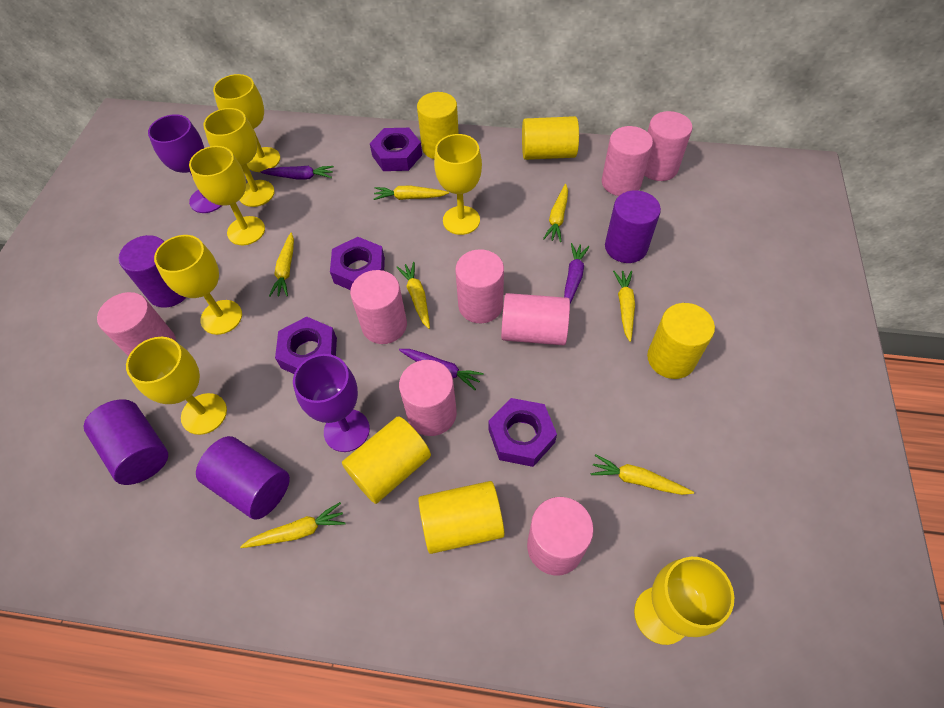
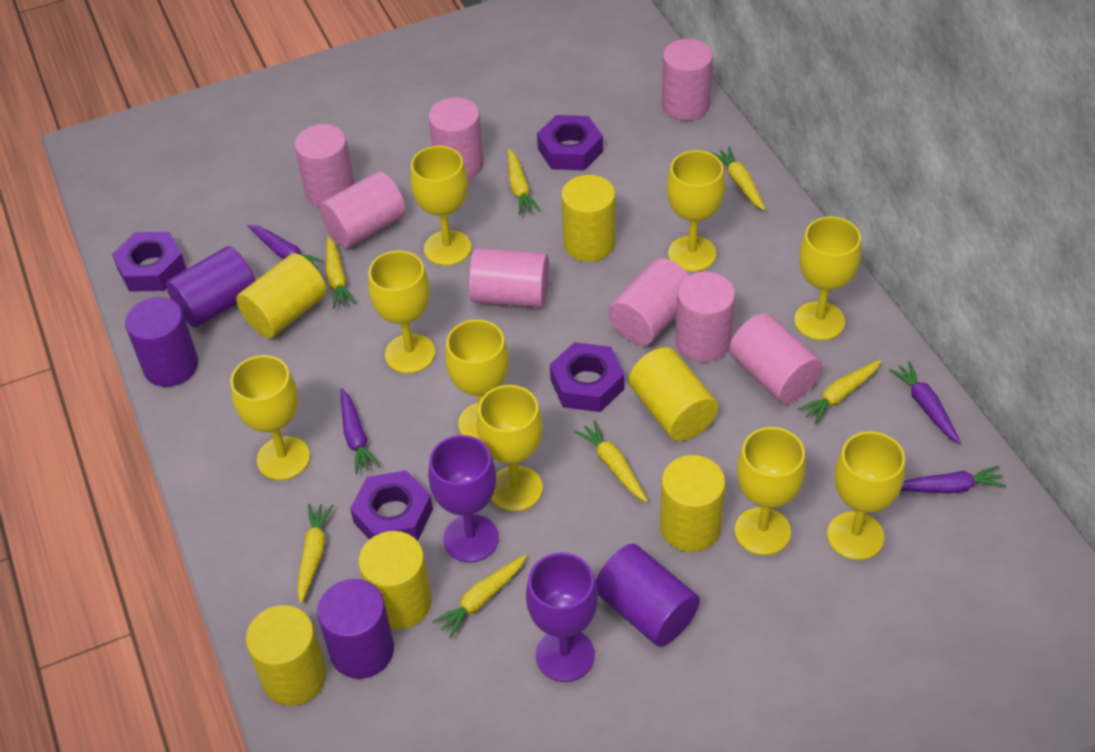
purple carrot: [260,166,334,179] [399,349,484,390] [564,243,589,304] = 3 -> [248,225,325,269] [341,388,380,474] [889,361,961,444] [901,466,1006,494] = 4
yellow cylinder: [342,416,431,504] [417,92,459,159] [418,481,505,554] [522,116,579,160] [647,303,715,379] = 5 -> [236,253,327,338] [246,605,327,706] [358,531,432,629] [561,175,616,262] [629,347,719,441] [660,455,726,552] = 6
yellow goblet: [126,337,227,435] [154,235,242,335] [189,146,265,245] [203,108,275,207] [213,74,280,172] [434,134,482,235] [634,557,734,645] = 7 -> [230,355,310,480] [368,250,435,374] [410,146,471,266] [445,320,509,439] [477,385,543,512] [667,150,725,272] [735,427,806,556] [794,217,861,340] [827,431,905,560] = 9

